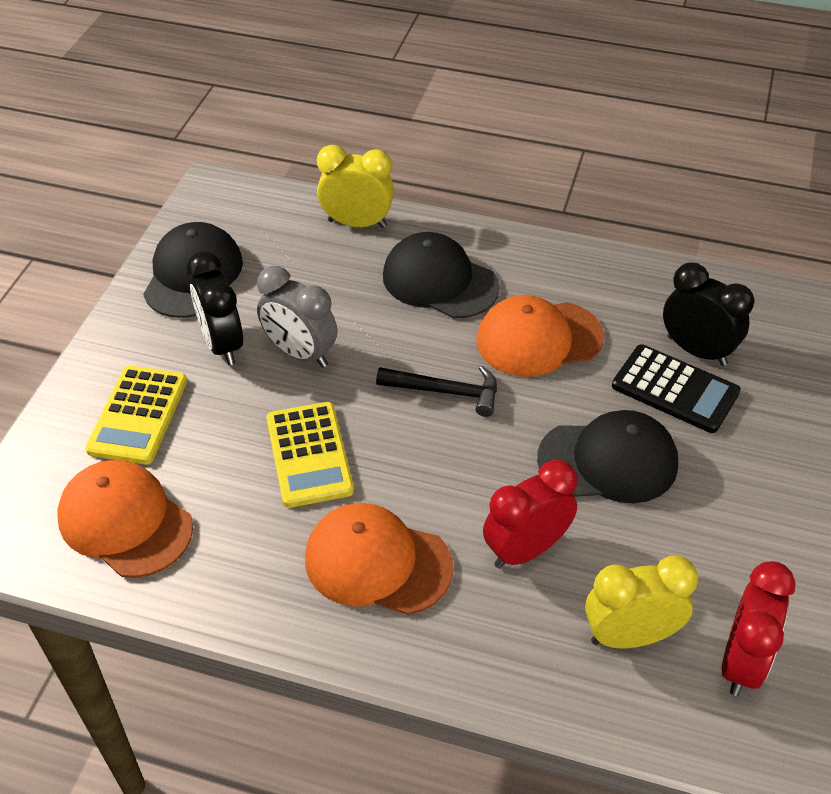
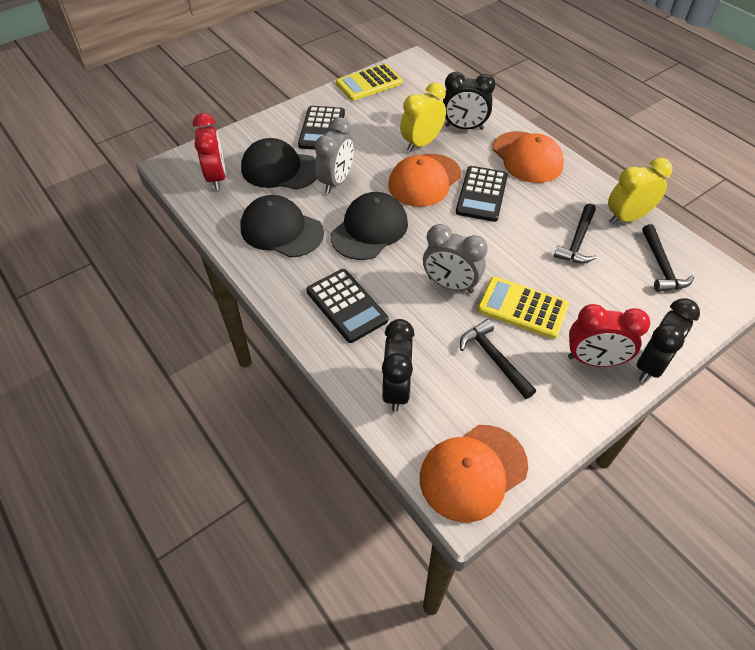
black calculator: [612,344,741,433] = 1 -> [298,106,345,150] [306,269,388,343] [456,166,508,222] = 3
black clock: [187,251,243,365] [663,262,754,366] = 2 -> [382,319,415,412] [443,72,495,130] [637,298,700,382] = 3
black hammer: [376,366,497,417] = 1 -> [460,319,536,399] [554,204,597,263] [642,224,694,292] = 3
grey clock: [257,266,337,368] = 1 -> [314,117,354,194] [423,224,488,293] = 2

